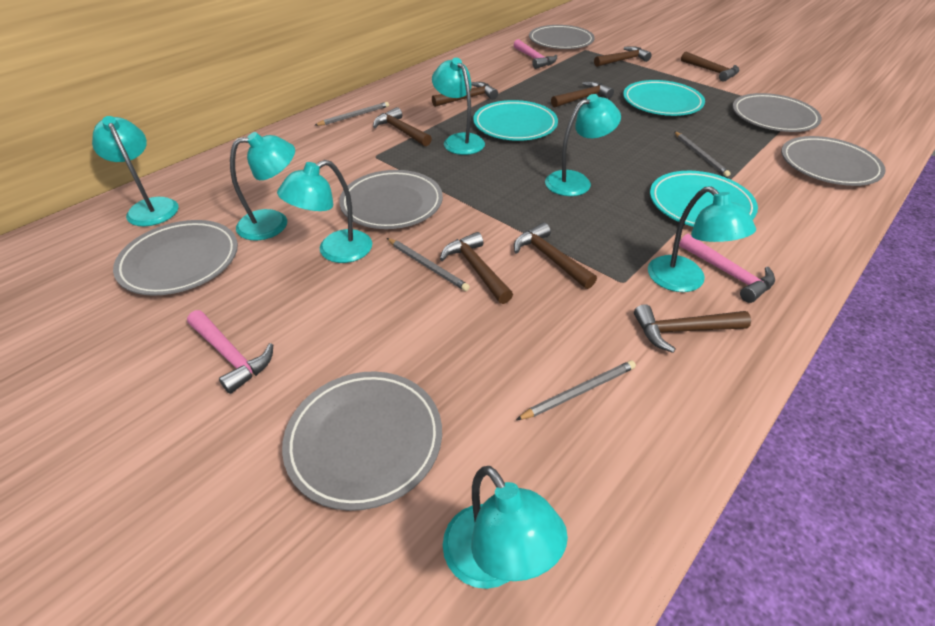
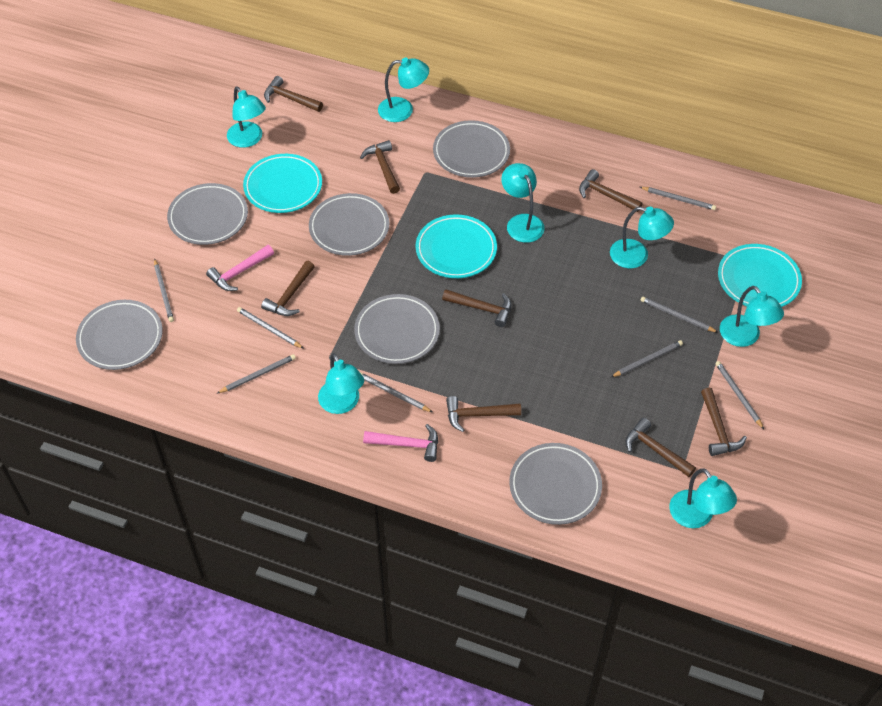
grey pencil: [315,102,389,126] [387,238,470,291] [516,361,636,420] [674,131,731,177] = 4 -> [154,259,174,322] [217,354,296,393] [237,307,303,348] [360,372,432,412] [611,340,683,377] [640,187,716,210] [640,297,719,333] [715,361,764,429] = 8
pink hammer: [187,310,273,394] [514,39,557,69] [679,234,775,303] = 3 -> [206,245,274,291] [363,424,438,462] = 2

